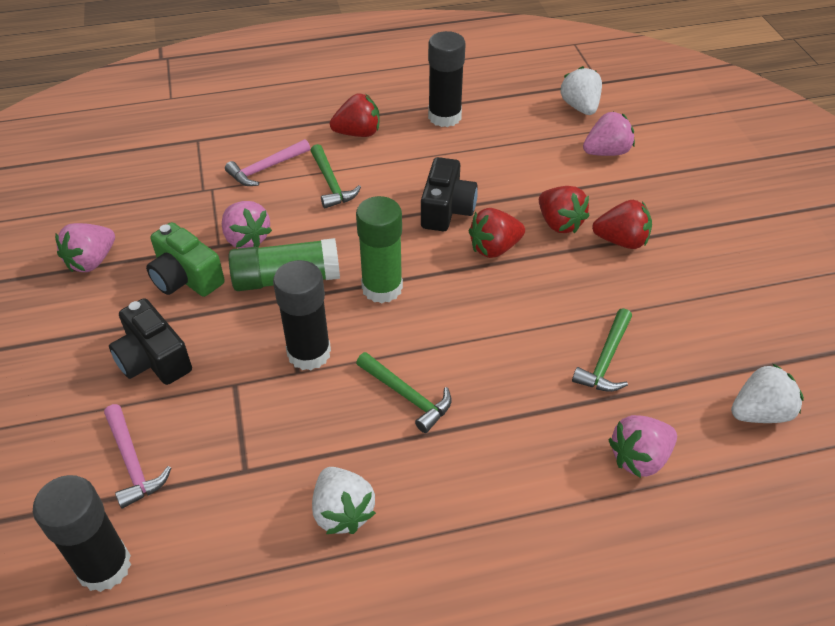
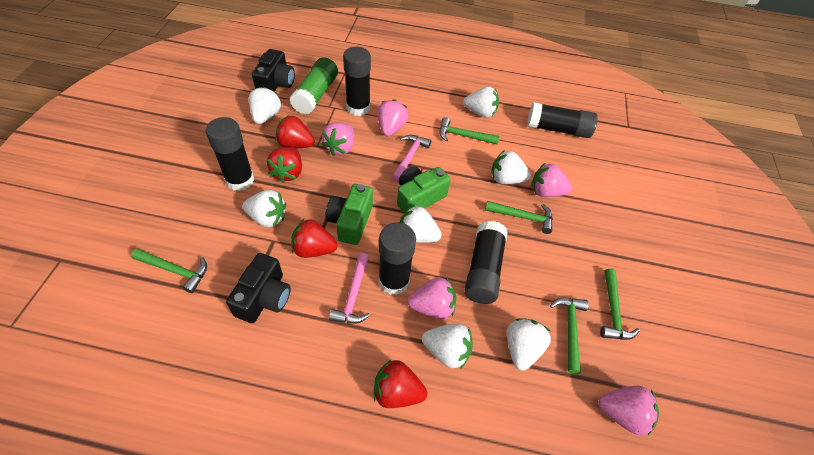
black glue stick: [33,475,131,592] [273,260,331,370] [428,31,466,127] = 3 -> [206,117,254,191] [343,47,371,116] [378,222,416,295] [464,221,508,304] [527,102,598,138] = 5
green camera: [146,222,225,297] = 1 -> [325,184,373,245] [397,166,450,213] = 2
green glue stick: [228,238,340,291] [356,196,403,303] = 2 -> [290,57,338,115] = 1
green hammer: [310,144,361,208] [356,352,451,433] [572,308,632,392] = 3 -> [131,248,207,293] [440,117,499,145] [485,201,553,234] [550,298,589,374] [600,268,640,340] = 5
pink strawberry: [55,223,115,272] [222,201,272,248] [583,112,635,156] [608,415,677,478] = 4 -> [322,122,354,155] [377,99,408,137] [407,277,456,319] [531,162,572,197] [598,386,659,435] = 5
white strawberry: [312,467,376,534] [560,66,602,115] [731,363,804,423] = 3 -> [242,190,286,227] [249,87,281,124] [400,205,442,243] [422,323,473,369] [463,86,499,118] [491,150,531,184] [507,318,551,371] = 7

